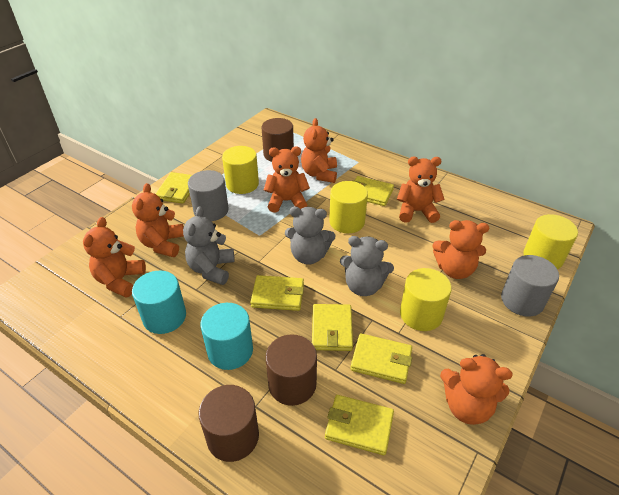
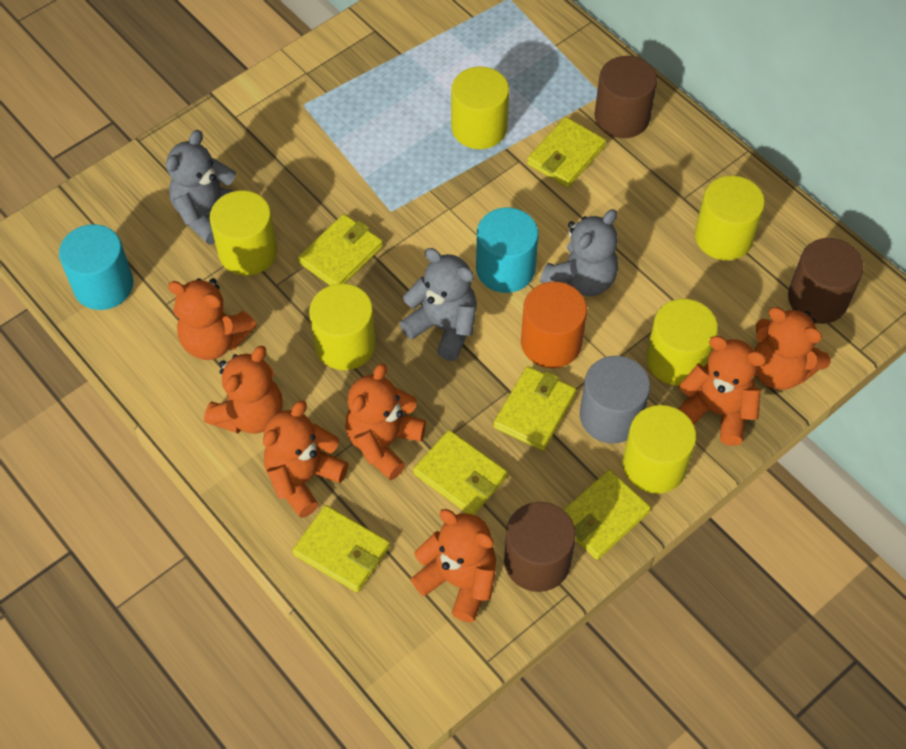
grey cylinder: [188,170,229,221] [501,255,559,316] = 2 -> [580,356,650,444] = 1
orange cylinder: none = 0 -> [521,282,587,368] = 1
yellow cylinder: [222,146,259,194] [329,181,368,233] [400,268,452,331] [524,214,578,269] = 4 -> [209,190,277,275] [309,283,376,370] [451,67,509,149] [623,405,696,494] [646,299,718,386] [695,175,765,260] = 6

